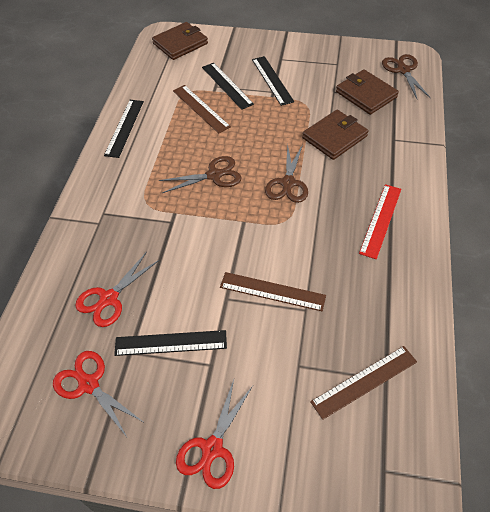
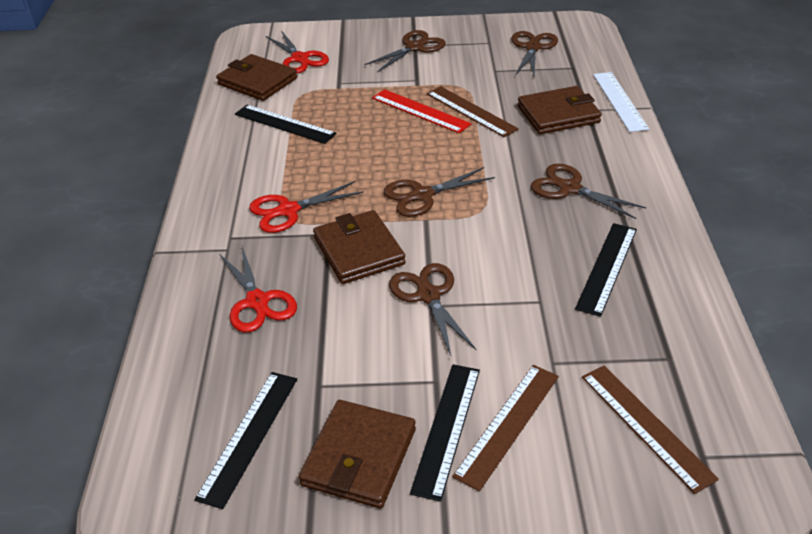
brown scissors: [159,156,242,193] [265,143,308,203] [382,54,431,99] = 3 -> [364,30,446,72] [384,167,495,217] [389,263,477,355] [511,31,558,76] [531,164,646,219] = 5
brown wallet: [152,22,208,60] [302,110,368,160] [336,70,399,115] = 3 -> [216,54,297,101] [299,400,416,508] [313,210,406,284] [517,86,602,134] = 4
white ruler: none = 0 -> [593,72,649,132] = 1

